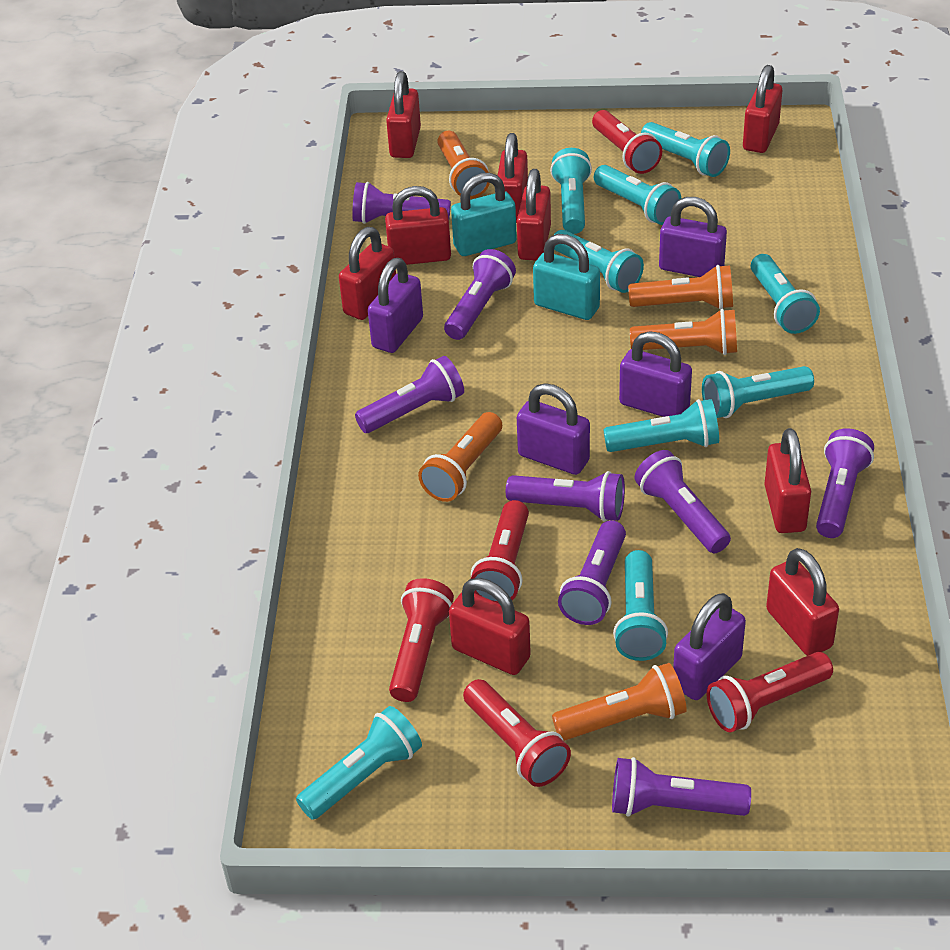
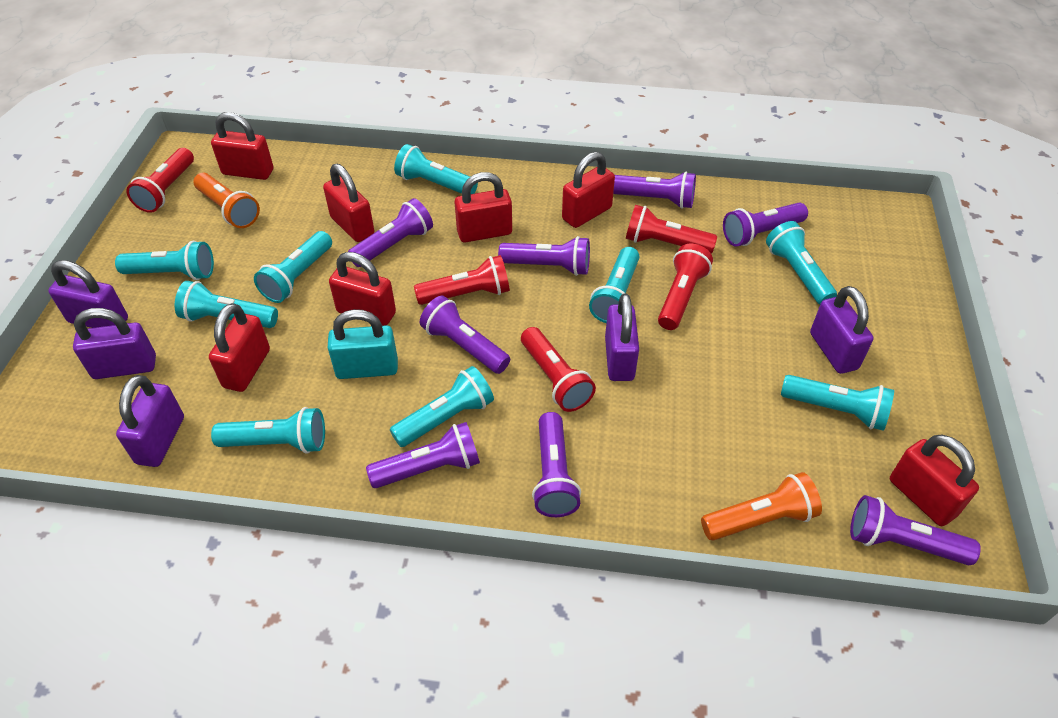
orange flashlight: [418,412,502,502] [437,131,490,199] [552,663,687,741] [628,265,733,310] [630,309,737,355] = 5 -> [194,173,260,228] [701,472,822,541] = 2
red padlock: [339,227,396,320] [385,186,451,265] [386,71,421,158] [449,578,531,675] [497,133,528,223] [517,169,551,261] [743,65,782,153] [764,428,811,533] [766,548,839,656] = 9 -> [209,303,270,392] [211,112,273,180] [323,164,374,242] [329,252,396,326] [454,172,512,242] [562,152,615,228] [890,435,979,526] = 7
turquoise padlock: [451,173,517,256] [533,234,600,320] = 2 -> [328,309,398,379] = 1

